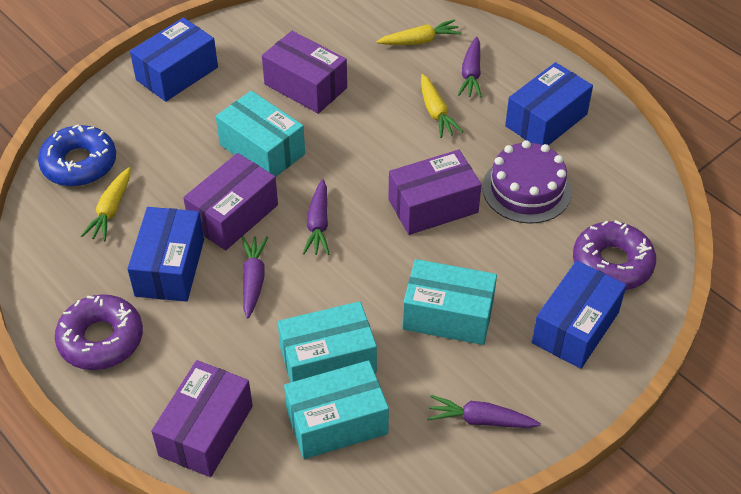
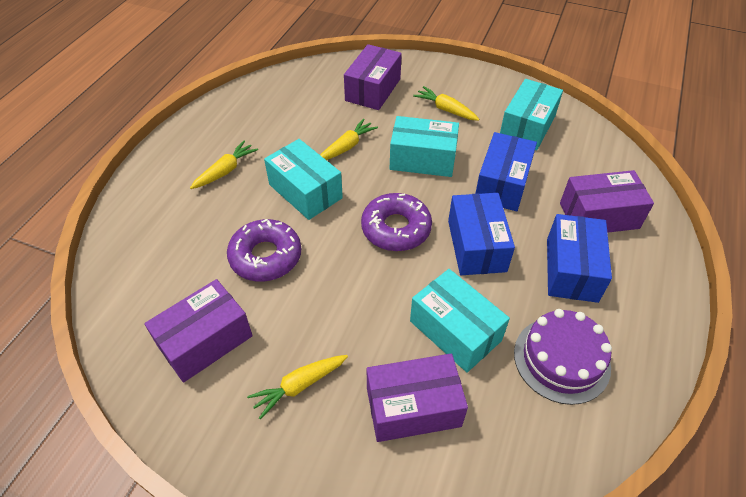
blue box: [127,207,204,302] [130,17,218,102] [505,62,593,145] [532,260,627,369] = 4 -> [448,193,515,275] [475,132,537,211] [547,214,612,303] = 3
blue donut: [38,125,116,187] = 1 -> none = 0
purple carrot: [242,236,268,319] [303,179,329,255] [427,395,541,428] [458,37,482,98] = 4 -> none = 0
yellow carrot: [81,167,131,241] [376,19,462,45] [421,74,463,138] = 3 -> [190,141,258,189] [247,355,348,420] [320,119,378,160] [413,86,479,121] = 4

